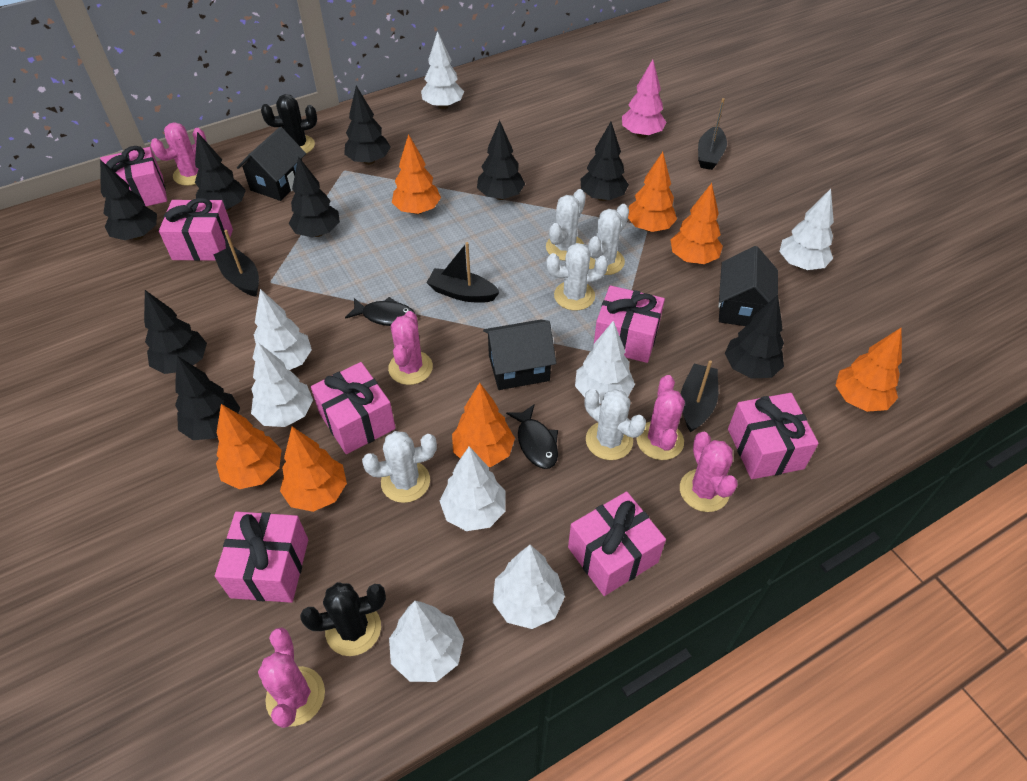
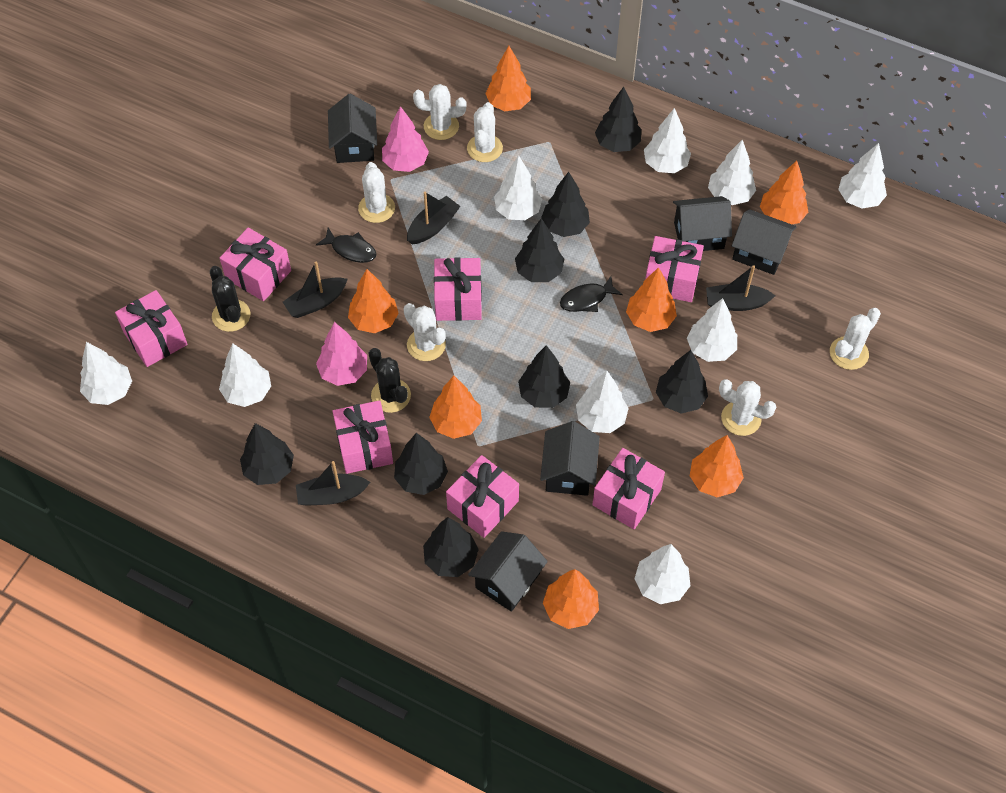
black house: [237,127,306,201] [483,319,556,390] [719,246,778,326] = 3 -> [328,94,377,163] [468,531,548,612] [540,421,600,496] [673,196,732,251] [732,209,797,275] = 5
black tree: [100,160,157,240] [144,290,207,374] [175,356,240,440] [195,132,246,212] [289,157,340,237] [344,86,391,165] [477,120,525,200] [581,122,629,201] [725,295,784,379] = 9 -> [240,423,294,485] [394,433,448,495] [423,517,479,577] [515,218,564,282] [518,345,570,408] [541,172,590,237] [595,87,641,152] [656,350,708,413] = 8
pink cactus: [150,122,207,186] [258,628,325,728] [388,311,433,385] [636,375,685,460] [680,432,738,512] = 5 -> none = 0
pink tree: [622,60,667,138] = 1 -> [316,322,367,386] [382,106,429,172] = 2
white cactus: [362,431,437,503] [546,189,586,261] [546,243,608,311] [584,389,646,460] [588,204,629,275] = 5 -> [358,162,395,223] [403,303,446,361] [413,84,467,140] [467,102,503,162] [719,379,776,436] [830,308,881,370] = 6
white tree: [251,343,313,427] [253,289,312,370] [389,601,464,682] [421,31,464,109] [440,446,506,531] [493,545,565,629] [575,321,635,404] [779,189,834,270] = 8 -> [80,342,132,405] [219,344,271,407] [494,156,542,220] [576,371,629,433] [634,544,691,604] [644,108,691,173] [687,298,737,362] [708,140,756,205] [838,143,887,209] = 9

